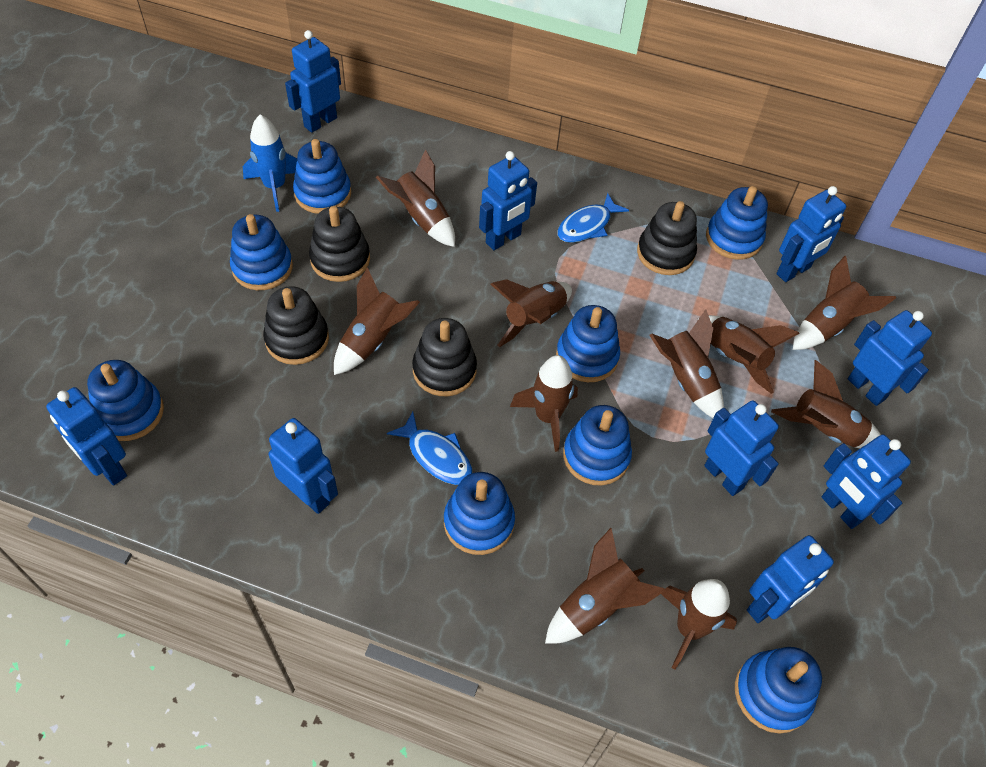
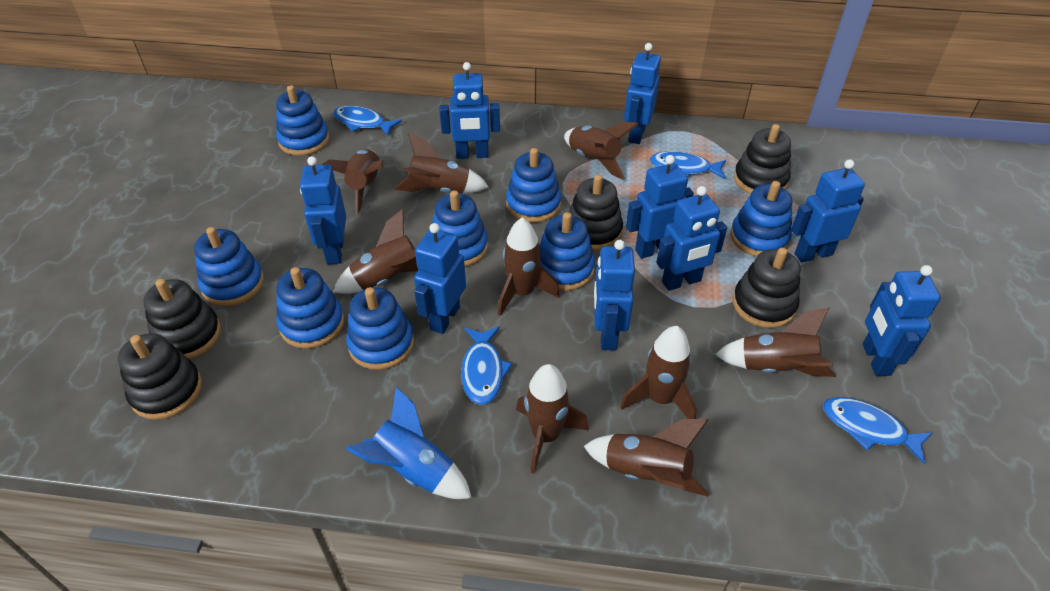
black stacking toy: [263,286,329,365] [309,206,370,282] [412,318,477,396] [637,201,697,275] = 4 -> [118,333,202,420] [143,279,221,359] [569,174,623,251] [733,248,801,328] [734,124,791,194] = 5
blue fish: [387,412,472,485] [558,193,629,243] = 2 -> [333,106,402,136] [461,327,512,405] [650,151,726,179] [823,397,932,464] = 4
brown rocket: [334,267,420,375] [376,149,455,247] [490,279,572,347] [510,355,578,452] [545,528,666,644] [649,309,724,418] [661,579,737,670] [698,315,800,394] [771,360,881,448] [793,256,896,350] = 10 -> [322,149,384,215] [333,209,419,294] [394,133,488,193] [498,218,560,316] [516,364,589,474] [564,122,639,180] [584,419,710,497] [620,326,697,419] [715,307,836,377] = 9

